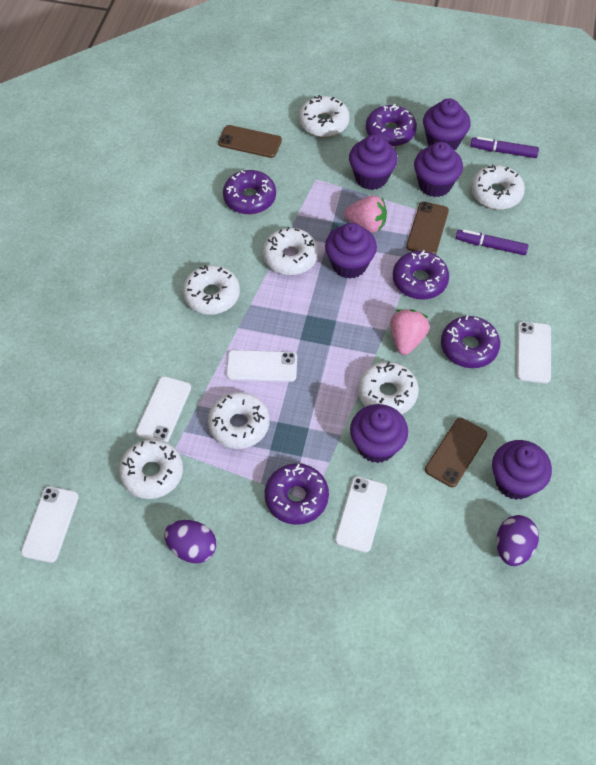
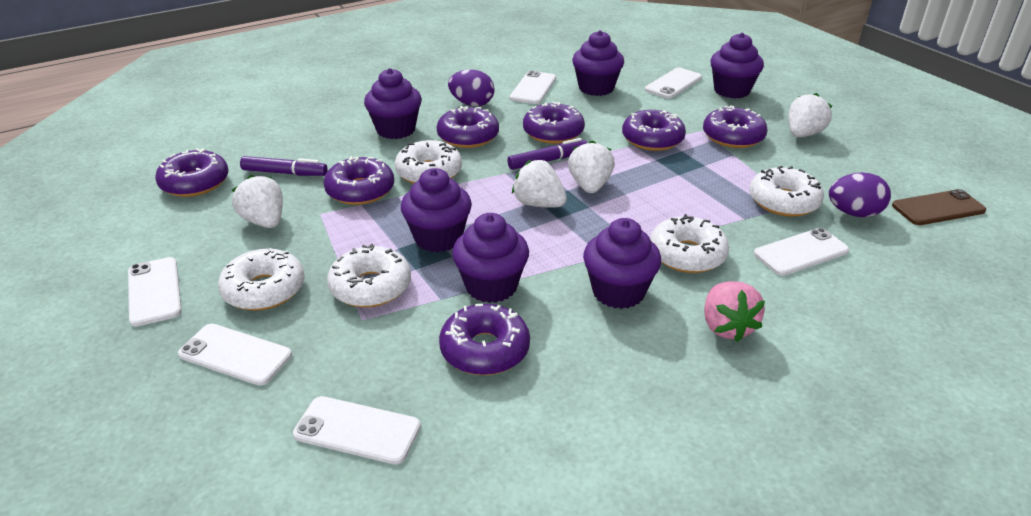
brown phone: [218,125,282,158] [406,201,449,255] [425,418,487,487] = 3 -> [892,189,986,225] = 1
pink strawberry: [344,196,387,233] [390,309,430,355] = 2 -> [704,281,765,342] = 1
purple donut: [223,170,276,214] [264,463,329,525] [366,104,417,147] [393,250,449,299] [441,316,500,368] = 5 -> [155,148,228,197] [323,156,394,205] [437,106,499,148] [439,304,530,375] [523,102,585,144] [622,110,686,151] [703,105,767,148] = 7
white donut: [119,439,183,499] [183,265,240,315] [208,392,270,449] [263,227,318,275] [299,95,350,137] [358,361,419,414] [471,164,525,210] = 7 -> [218,248,305,311] [327,244,411,308] [394,140,462,184] [650,214,729,273] [750,166,824,217] = 5
white phone: [21,486,79,563] [136,376,191,442] [226,350,297,382] [335,476,387,552] [517,321,551,383] = 5 -> [128,257,182,327] [178,324,292,386] [293,396,421,464] [510,70,556,104] [645,68,702,99] [754,228,849,276] = 6
white strawberry: none = 0 -> [232,175,283,228] [512,160,567,208] [568,140,615,193] [789,93,832,137] = 4

